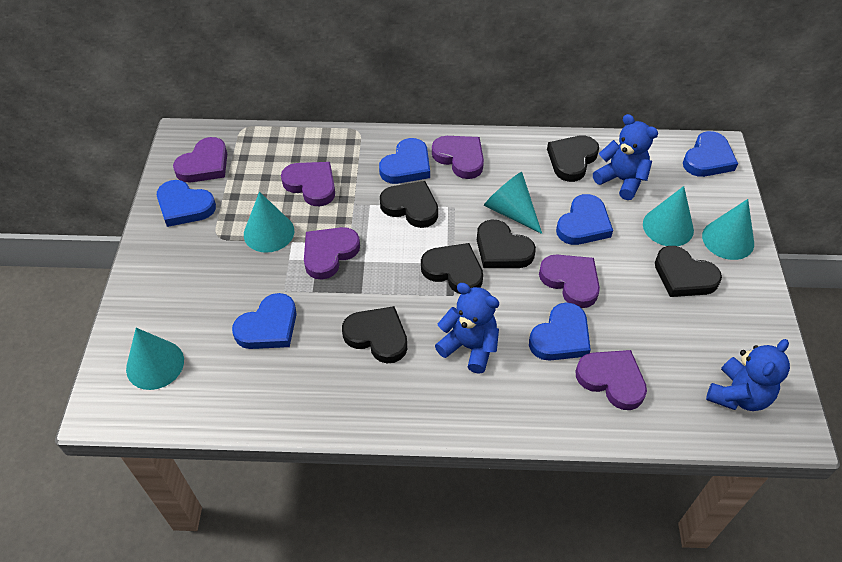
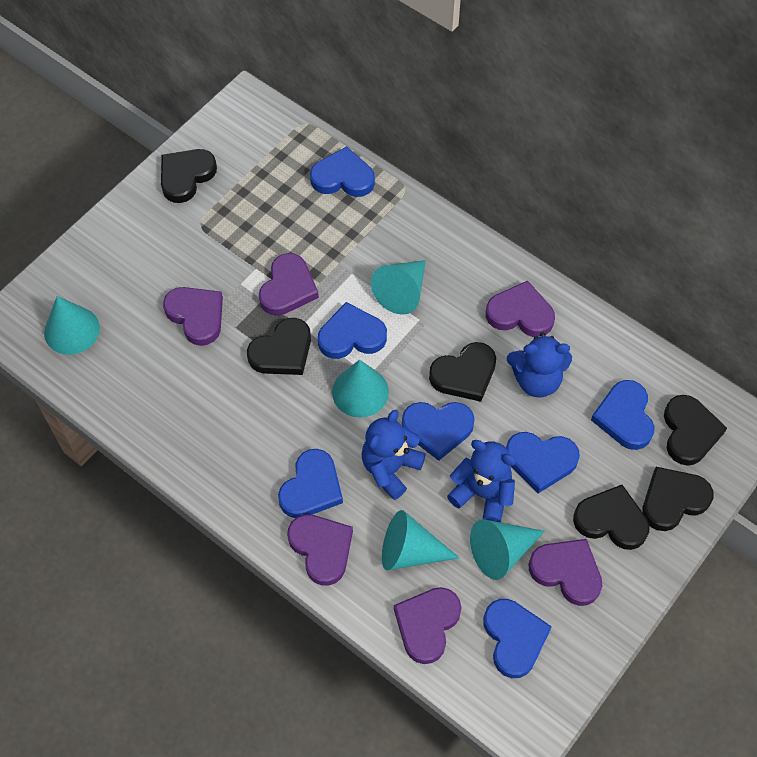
blue heart: [157,180,216,227] [232,293,297,349] [379,138,430,184] [529,303,591,361] [556,194,613,245] [683,131,738,177] = 6 -> [278,449,343,518] [310,146,375,197] [318,302,387,359] [402,402,475,461] [483,599,552,678] [506,432,580,493] [591,380,655,450] = 7

